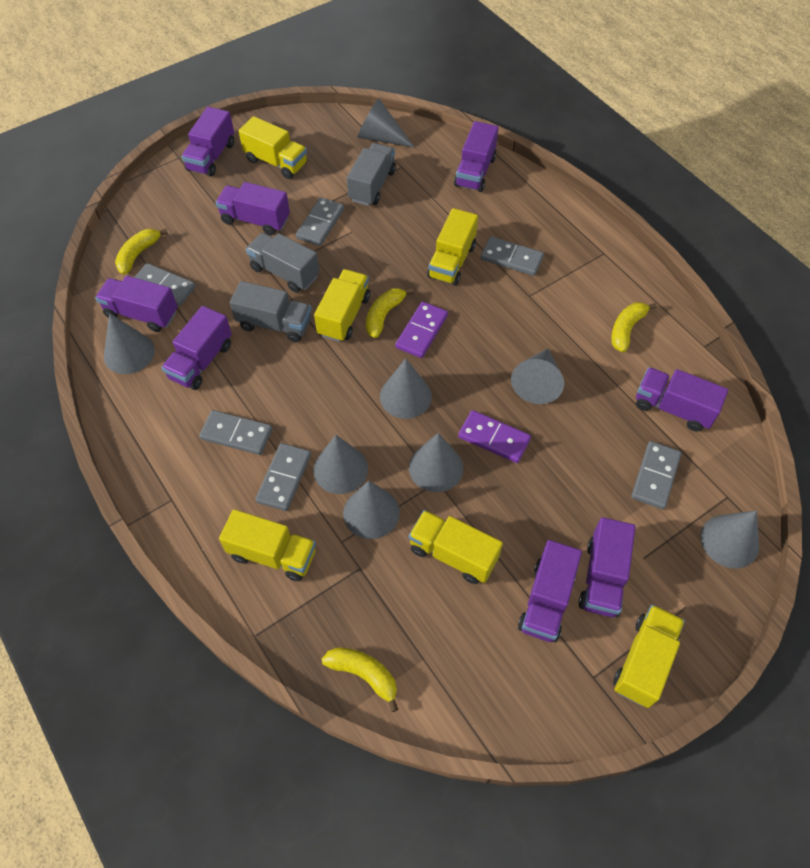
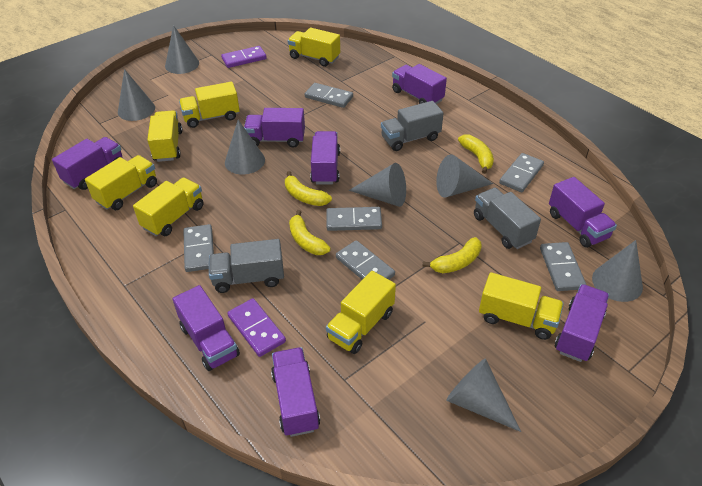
grey cone: [104,313,155,374] [313,435,368,494] [343,481,400,539] [357,98,414,147] [380,358,432,419] [409,433,463,492] [511,348,564,404] [701,510,759,569] = 8 -> [118,69,155,121] [165,25,199,74] [225,120,265,175] [349,163,406,207] [436,154,493,198] [446,359,521,432] [592,240,643,302] = 7
yellow truck: [219,509,316,581] [239,116,307,179] [314,269,370,342] [409,510,503,584] [427,208,478,285] [613,605,685,708] = 6 -> [85,155,157,210] [133,177,204,236] [147,110,182,162] [179,82,240,128] [288,28,340,67] [326,271,396,354] [479,272,564,340] = 7

